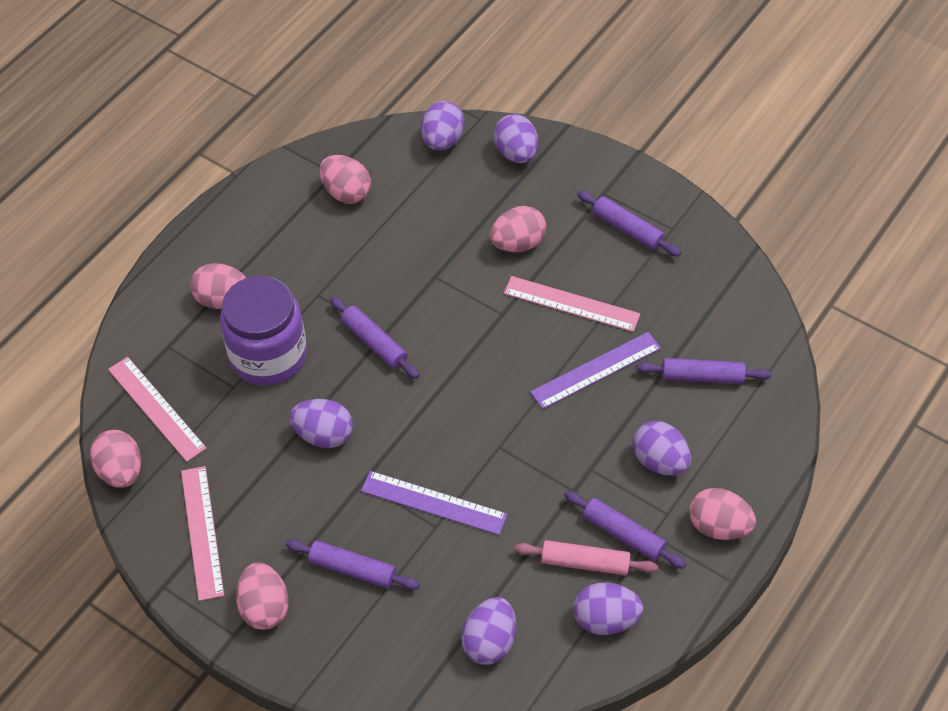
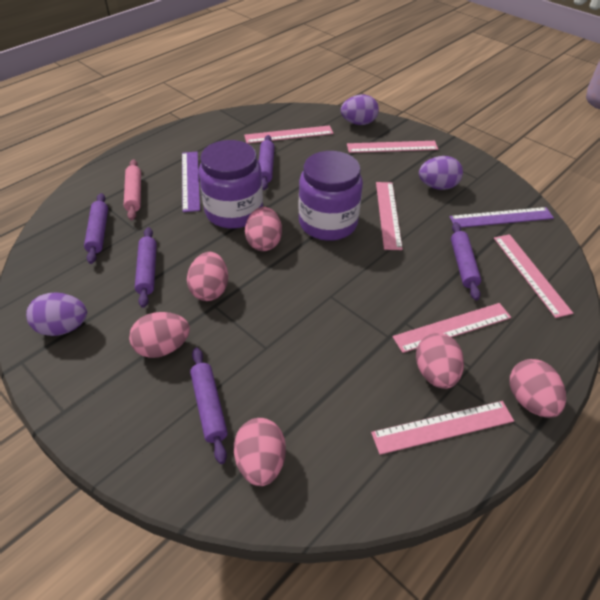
pink ruler: [108,357,207,462] [181,466,224,601] [504,276,640,332] = 3 -> [244,125,333,144] [347,141,438,153] [371,401,514,455] [376,182,403,250] [393,303,511,353] [494,234,573,318] = 6
purple egg: [289,399,353,448] [421,101,465,151] [461,597,516,665] [493,114,538,163] [573,582,644,635] [633,421,691,476] = 6 -> [26,292,87,336] [341,95,379,125] [419,156,463,190] = 3
purple jar: [220,276,307,386] = 1 -> [199,140,263,229] [299,151,363,241] = 2

